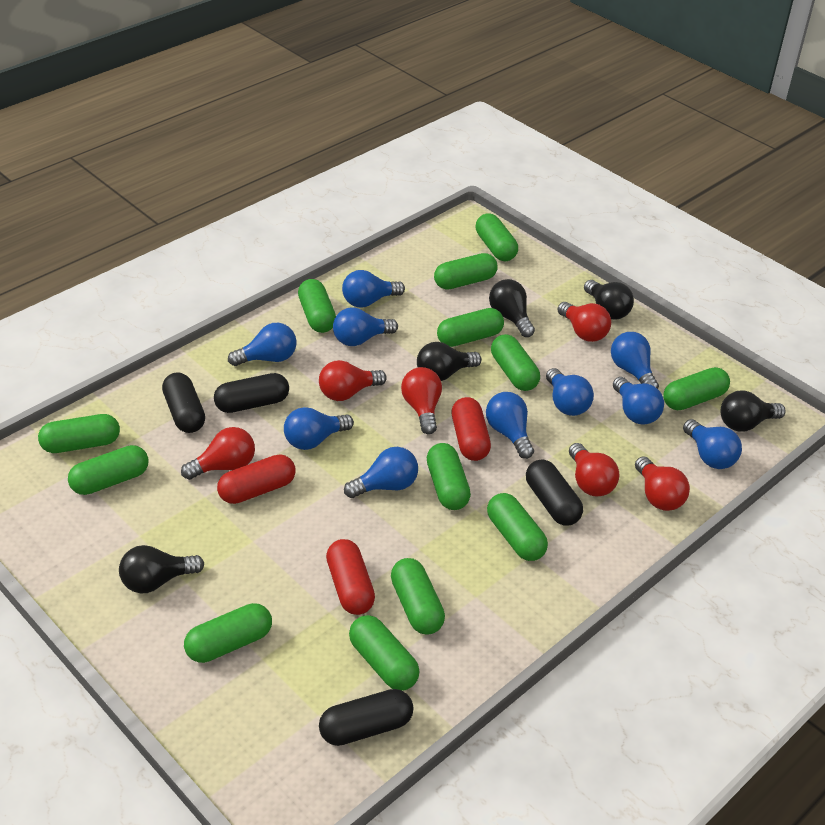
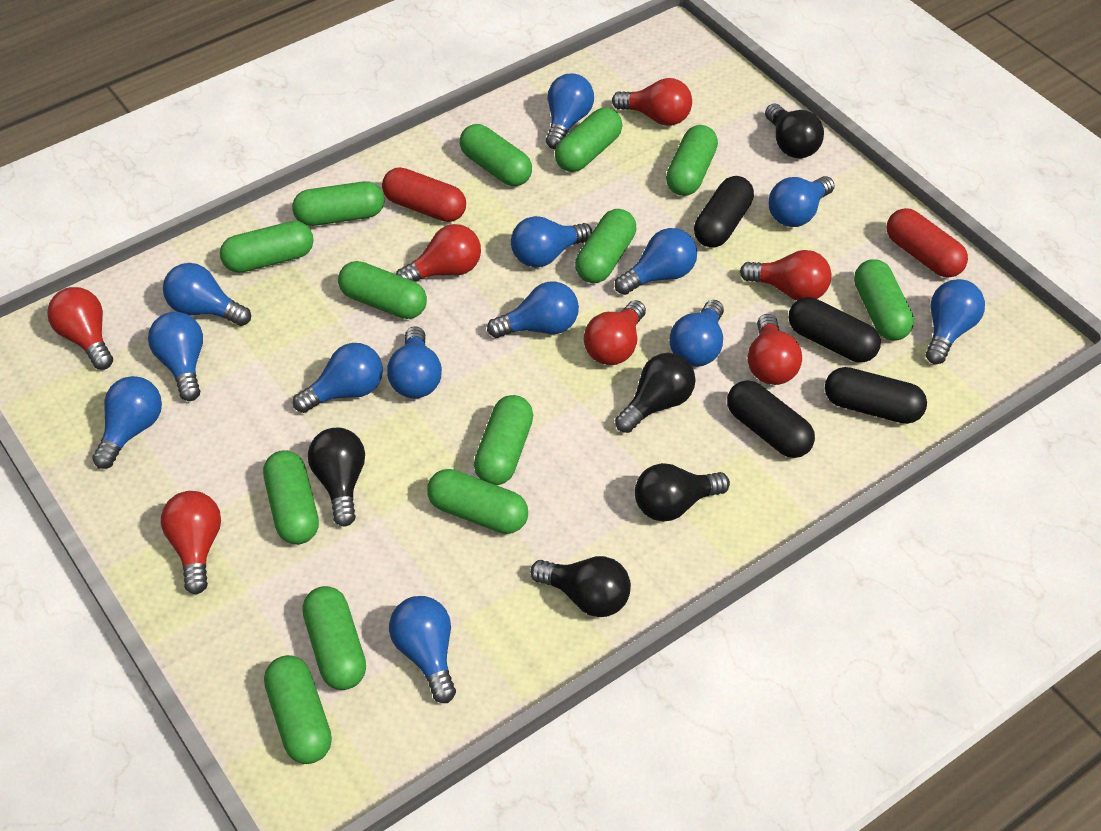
blue light bulb: [228,323,297,366] [284,407,354,450] [333,307,398,346] [342,270,405,308] [344,447,418,498] [486,392,534,459] [546,368,594,416] [611,332,659,389] [613,377,664,425] [683,419,742,469] = 10 -> [92,376,162,469] [148,312,203,401] [163,263,251,326] [293,343,383,413] [387,326,442,398] [389,596,456,703] [487,282,579,338] [511,216,593,268] [546,74,594,149] [615,228,697,295] [670,300,724,367] [769,176,835,227] [926,279,985,364] = 13
red capsule: [217,454,295,504] [326,539,375,615] [452,397,491,461] = 3 -> [382,167,466,222] [887,208,968,278] = 2
red light bulb: [181,427,255,480] [319,360,387,401] [401,367,442,434] [558,302,611,342] [569,443,620,497] [635,456,690,511] = 6 -> [47,287,113,370] [161,491,221,594] [396,224,481,282] [584,300,646,365] [612,78,692,126] [740,250,832,301] [747,314,802,385] = 7

